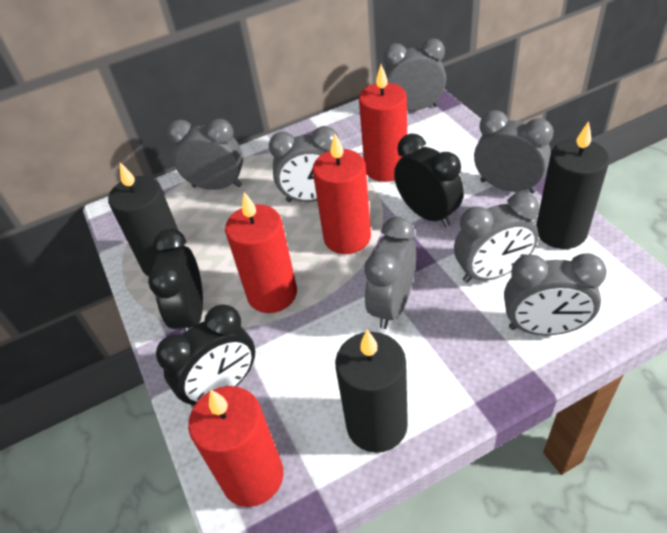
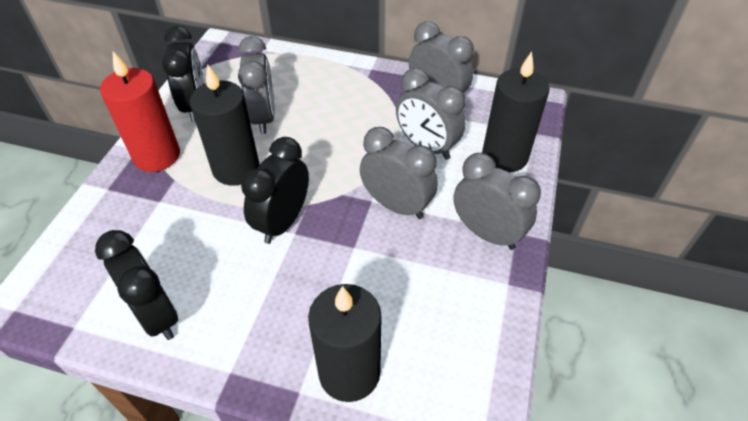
grey clock: [167,119,243,190] [269,126,339,202] [365,217,416,329] [383,38,446,111] [454,192,539,283] [474,110,554,193] [504,253,607,335] = 7 -> [238,36,275,134] [360,127,438,219] [396,68,466,160] [409,21,474,93] [453,153,541,250] = 5
red candle: [188,386,283,507] [225,192,297,313] [312,134,371,254] [359,64,407,182] = 4 -> [100,51,180,172] = 1

